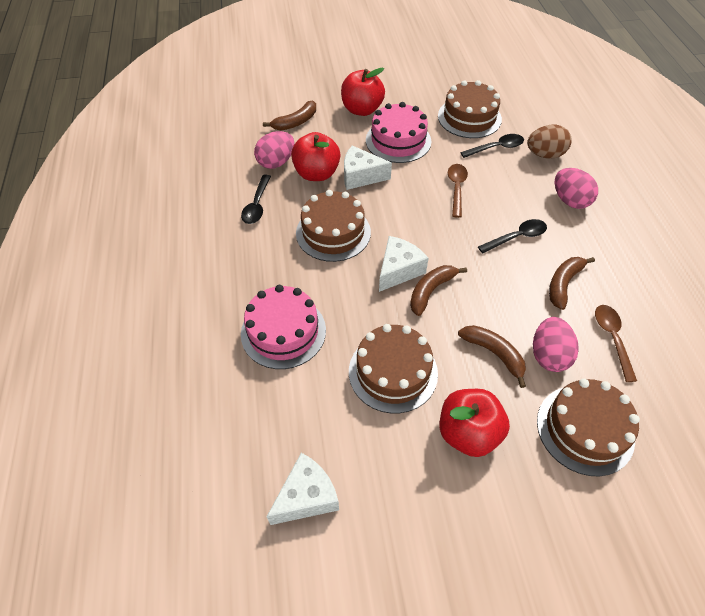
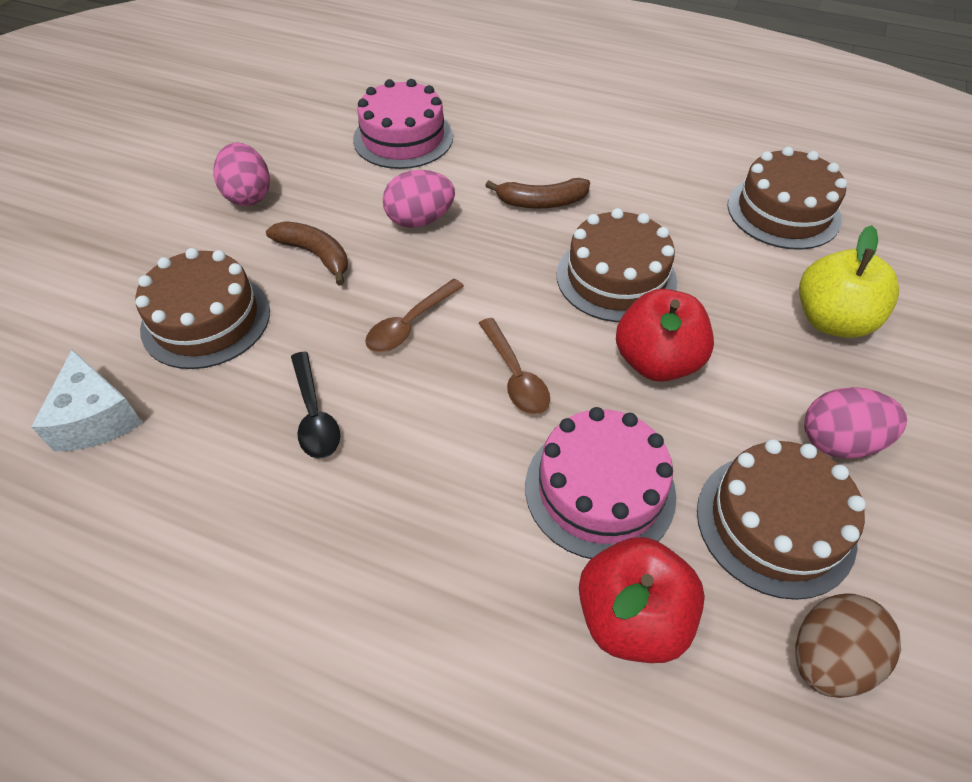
black spoon: [241,174,271,224] [460,134,524,158] [478,219,547,254] = 3 -> [291,351,340,459] = 1
brown banana: [263,101,316,130] [410,265,467,316] [458,325,526,388] [549,257,595,310] = 4 -> [266,221,348,286] [485,178,590,209] = 2
red apple: [291,132,340,181] [341,68,385,116] [439,389,510,457] = 3 -> [579,537,705,663] [616,289,714,382] = 2
white cheese: [267,453,339,525] [344,145,392,190] [379,236,428,292] = 3 -> [31,349,142,451] = 1
yellow apple: none = 0 -> [799,225,899,338] = 1

